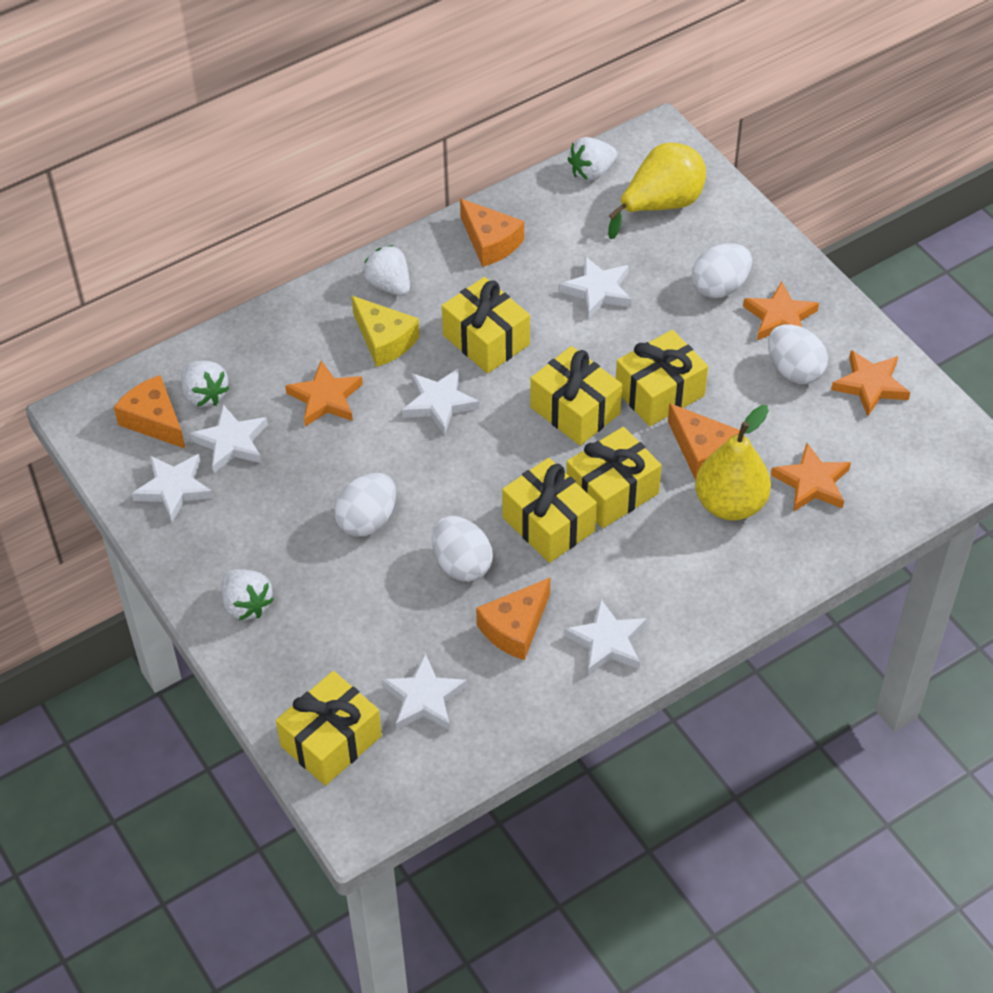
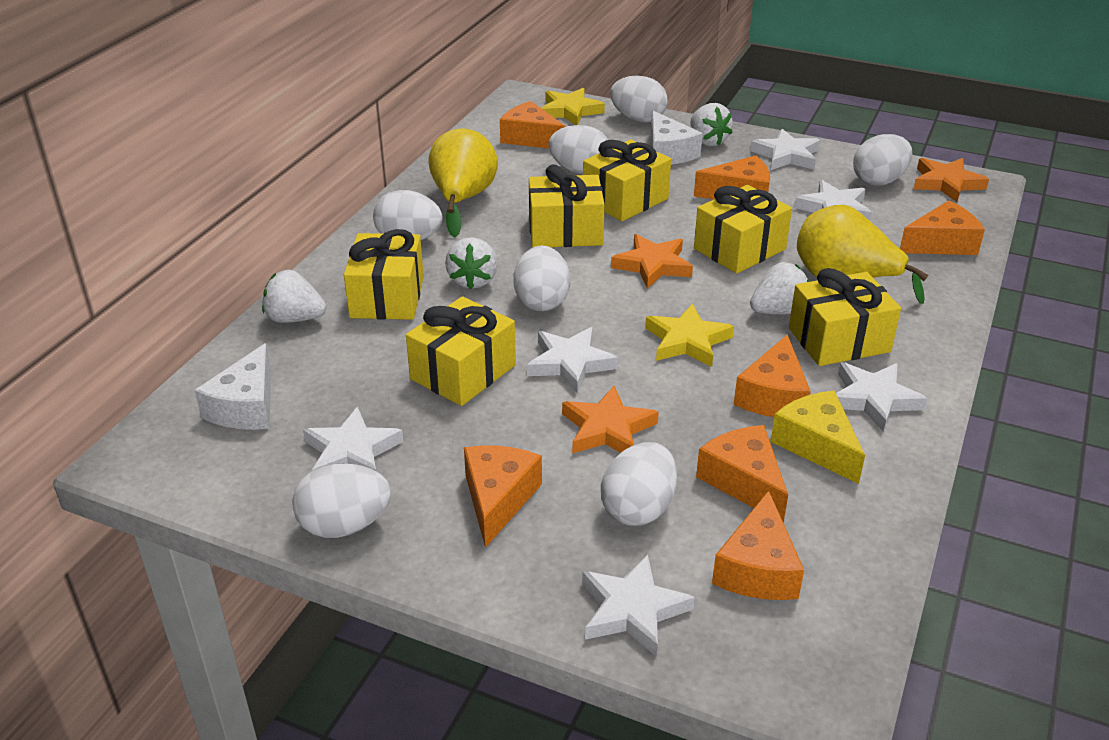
orange cheese: [114,375,185,449] [460,198,524,267] [476,578,550,660] [668,403,740,480] = 4 -> [464,445,542,548] [500,101,566,148] [694,156,770,199] [696,425,788,523] [712,491,804,600] [734,334,811,417] [900,201,985,255] = 7
orange star: [285,360,363,426] [743,281,819,340] [771,443,851,512] [831,350,910,416] = 4 -> [562,386,659,453] [611,234,693,289] [914,158,989,202] = 3
white cheese: none = 0 -> [195,343,271,430] [651,111,703,165] = 2
white egg: [334,473,396,537] [432,516,493,582] [692,244,752,298] [768,324,828,384] = 4 -> [292,463,391,538] [373,190,443,240] [514,246,570,311] [548,125,608,175] [601,442,677,526] [610,76,668,122] [853,134,912,186] = 7
yellow star: none = 0 -> [542,88,605,125] [645,304,734,367] = 2

